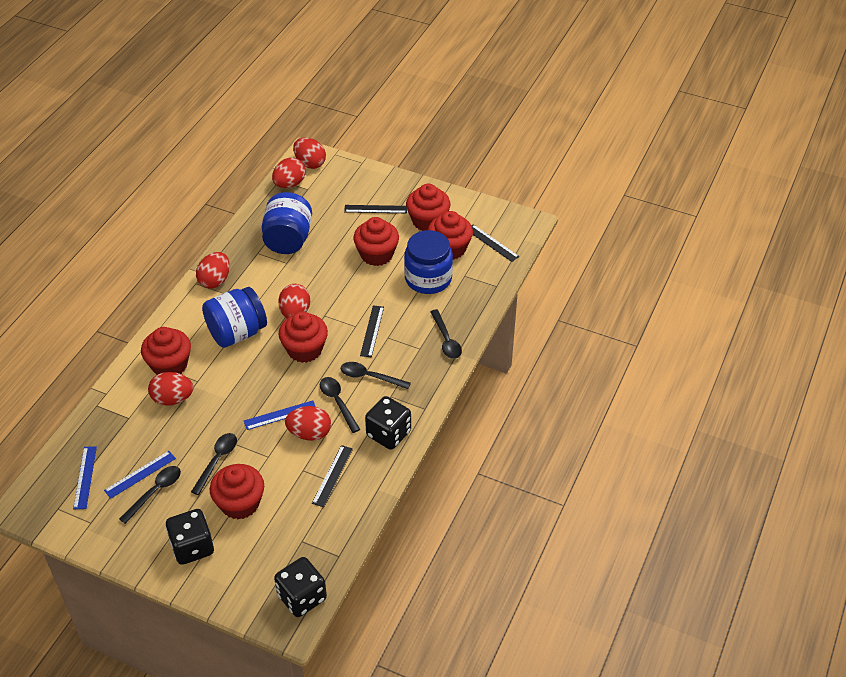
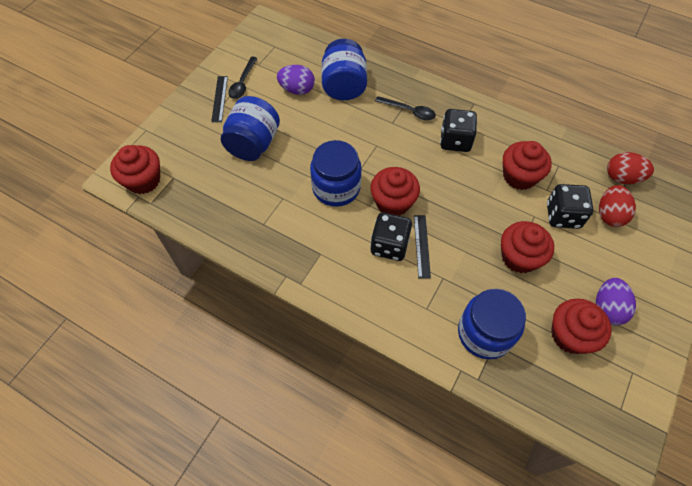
black ruler: [312,445,353,507] [344,205,407,213] [360,305,384,357] [472,224,519,262] = 4 -> [211,76,228,122] [414,215,431,279] = 2
black spoon: [119,466,181,524] [191,433,237,495] [320,377,360,433] [341,362,411,389] [430,309,462,359] = 5 -> [228,57,258,99] [375,96,436,120] = 2
blue jar: [202,287,267,348] [262,192,312,254] [404,230,453,294] = 3 -> [221,96,280,161] [310,140,362,207] [321,39,367,100] [458,289,526,359] = 4
blue ruler: [73,446,97,509] [104,451,176,499] [244,400,316,430] = 3 -> none = 0
purple egg: none = 0 -> [277,65,315,95] [596,278,636,325] = 2
red cupcake: [141,327,191,375] [210,464,264,520] [278,311,328,363] [353,217,399,266] [406,184,450,231] [428,211,473,260] = 6 -> [110,145,160,194] [371,167,420,216] [501,221,554,273] [503,141,552,190] [551,299,612,354] = 5
red egg: [148,372,193,406] [196,252,230,289] [272,157,306,188] [278,284,310,318] [285,406,331,441] [293,137,326,169] = 6 -> [599,185,636,227] [607,152,654,184] = 2

